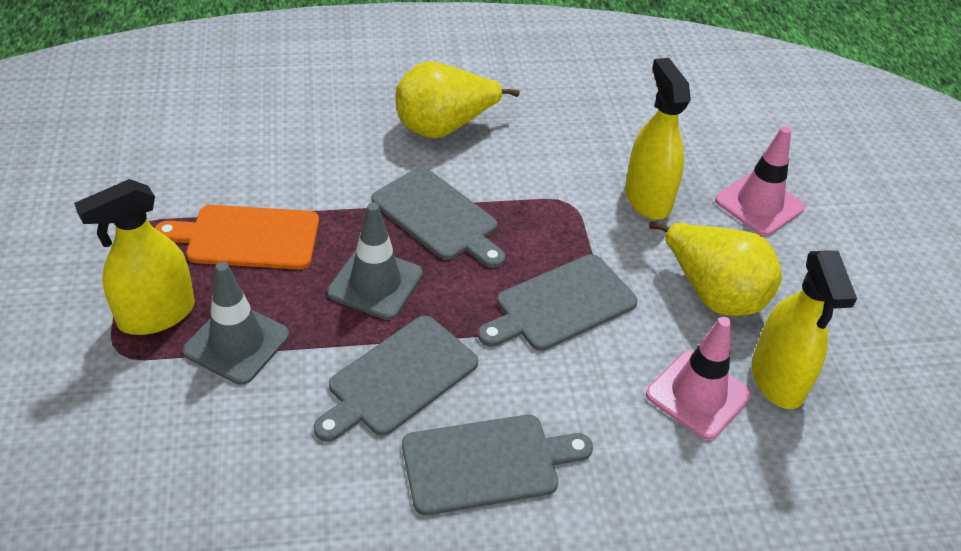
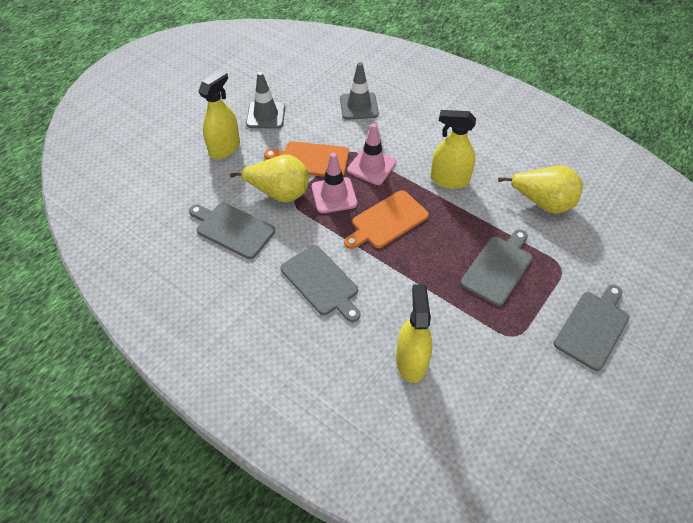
orange cutting board: [155,205,319,269] = 1 -> [264,141,349,177] [344,190,429,249] = 2

